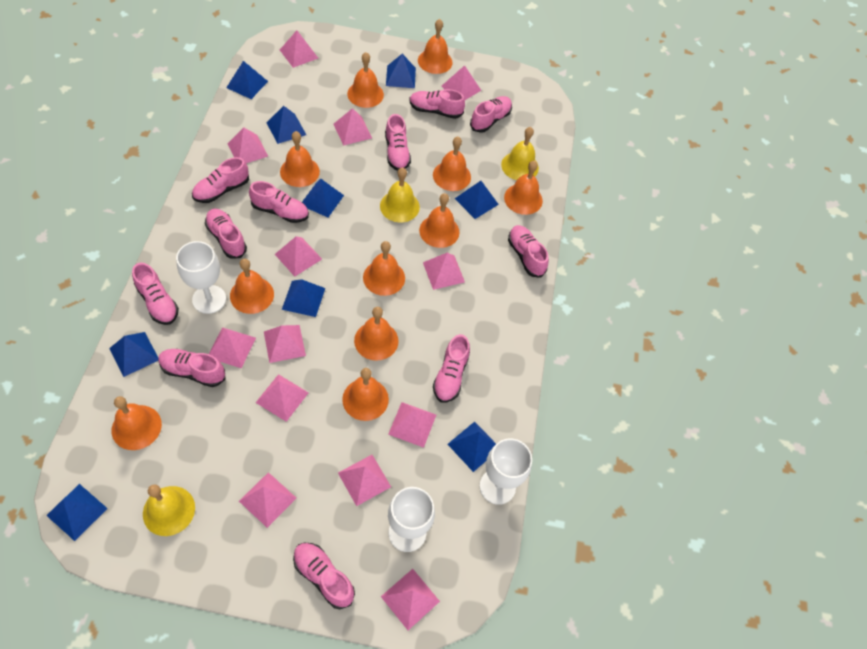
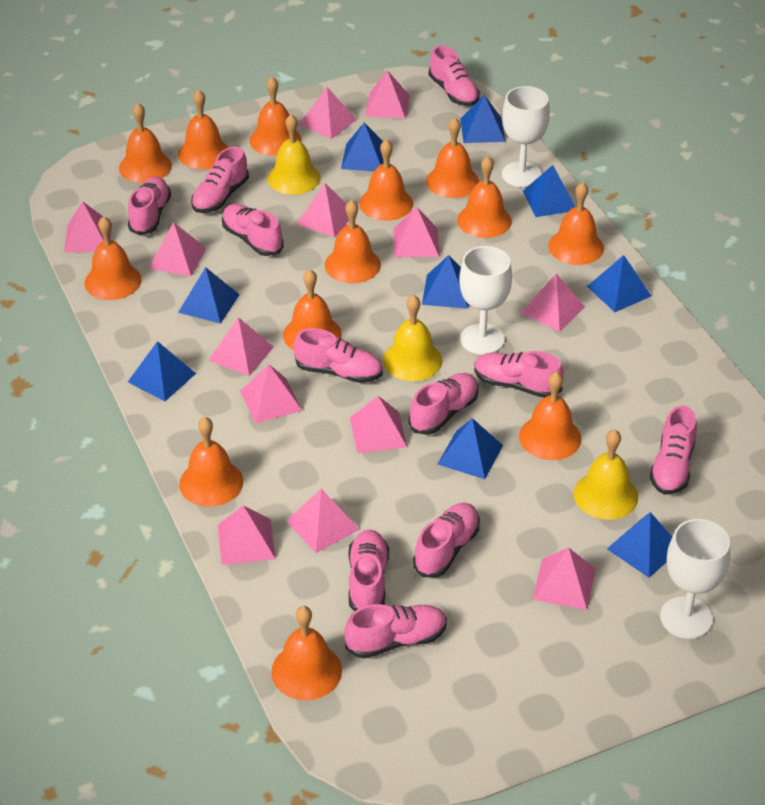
orange bell: [112,396,162,450] [230,259,274,314] [280,131,320,187] [342,368,389,421] [347,52,384,108] [354,307,399,361] [363,241,405,296] [418,19,452,74] [419,193,460,248] [433,136,471,191] [504,161,543,215] = 11 -> [84,216,142,300] [119,103,172,183] [178,89,229,169] [179,417,243,507] [249,77,301,156] [271,606,342,700] [283,269,342,351] [325,200,381,283] [359,139,413,221] [426,117,479,198] [457,156,512,238] [519,371,581,460] [548,182,604,265] = 13

